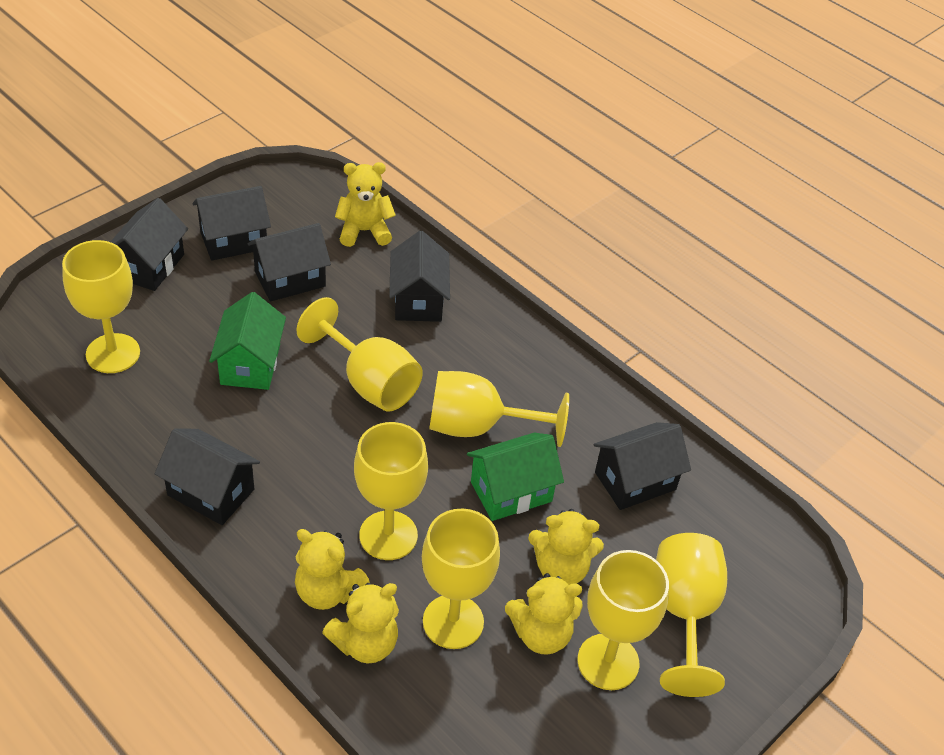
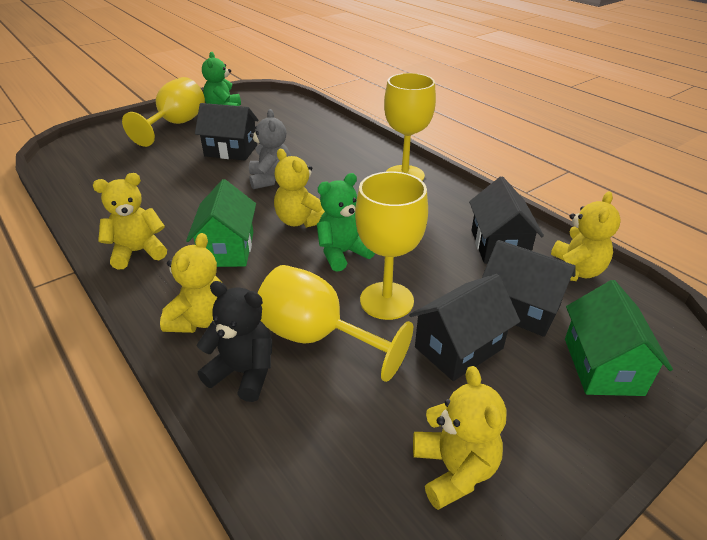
black house: [111,198,188,291] [155,428,260,525] [192,186,271,261] [247,223,331,301] [389,231,450,322] [593,422,691,510] = 6 -> [195,103,259,160] [409,274,520,381] [469,176,544,264] [482,240,576,337] = 4
black teddy bear: none = 0 -> [197,281,272,402] = 1
green teddy bear: none = 0 -> [202,52,241,106] [317,173,375,272] = 2
grey teddy bear: none = 0 -> [249,109,291,189] = 1
yellow goblet: [62,240,140,373] [297,297,423,412] [354,422,428,560] [422,509,500,649] [429,371,569,447] [577,550,669,690] [656,533,727,697] = 7 -> [122,77,205,147] [258,265,413,382] [355,171,428,320] [384,73,436,181] = 4

